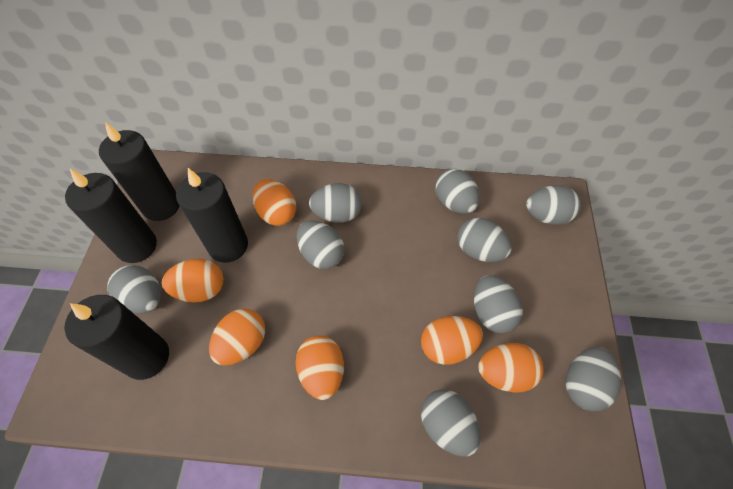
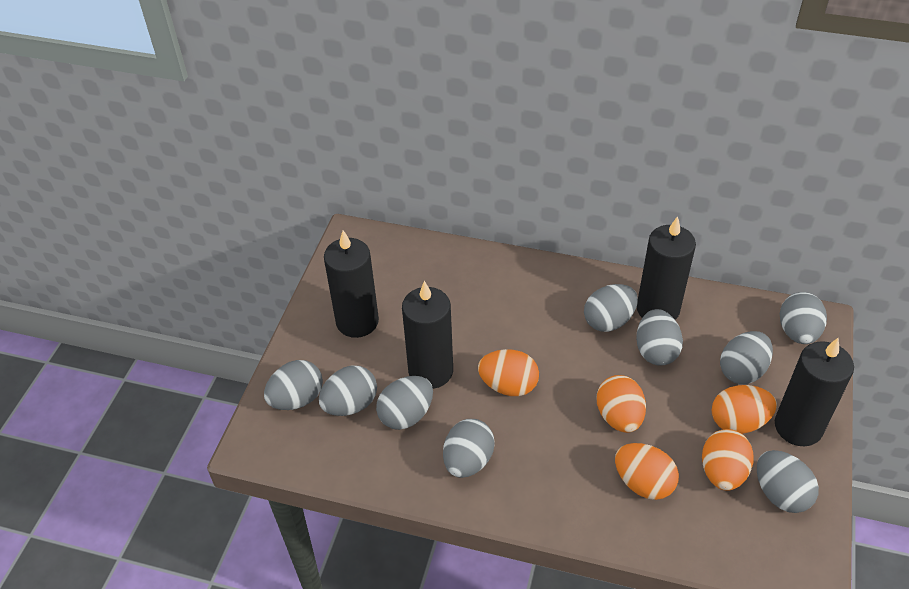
orange egg: [162,259,223,302] [209,309,265,365] [253,179,296,226] [295,336,344,400] [421,316,483,365] [478,343,544,392] = 6 -> [478,349,539,396] [597,375,646,433] [615,443,679,500] [702,429,754,491] [712,385,777,434] = 5

